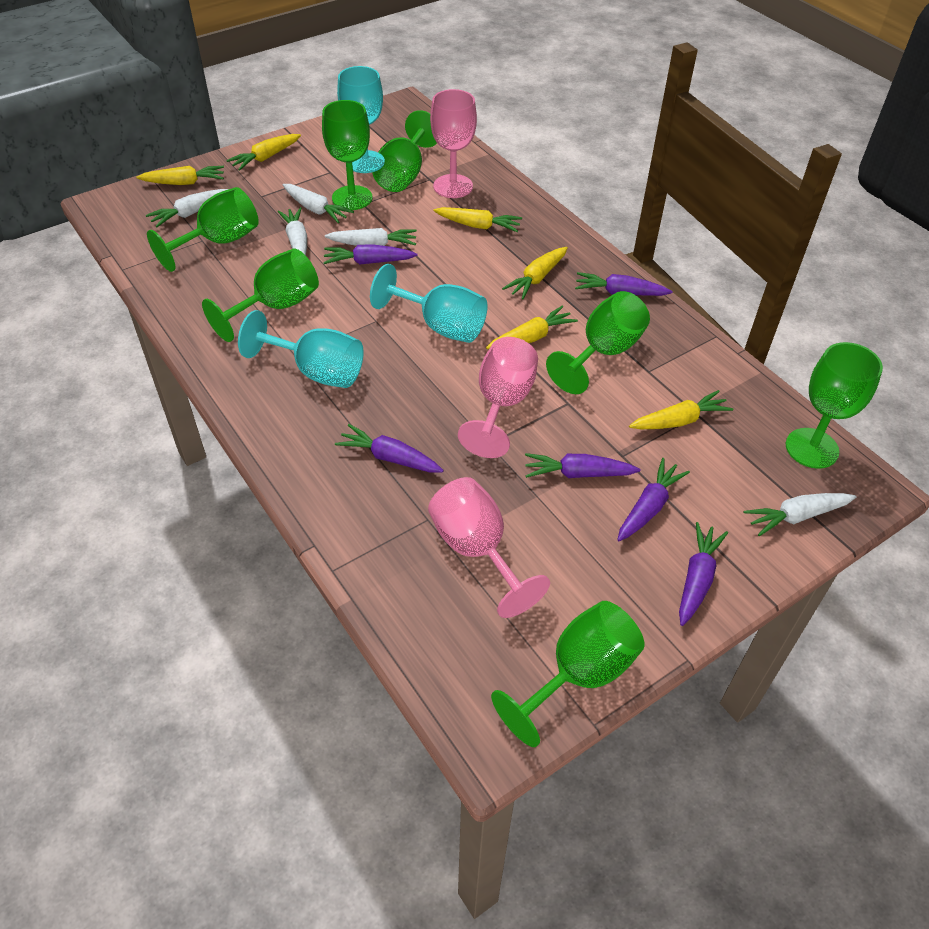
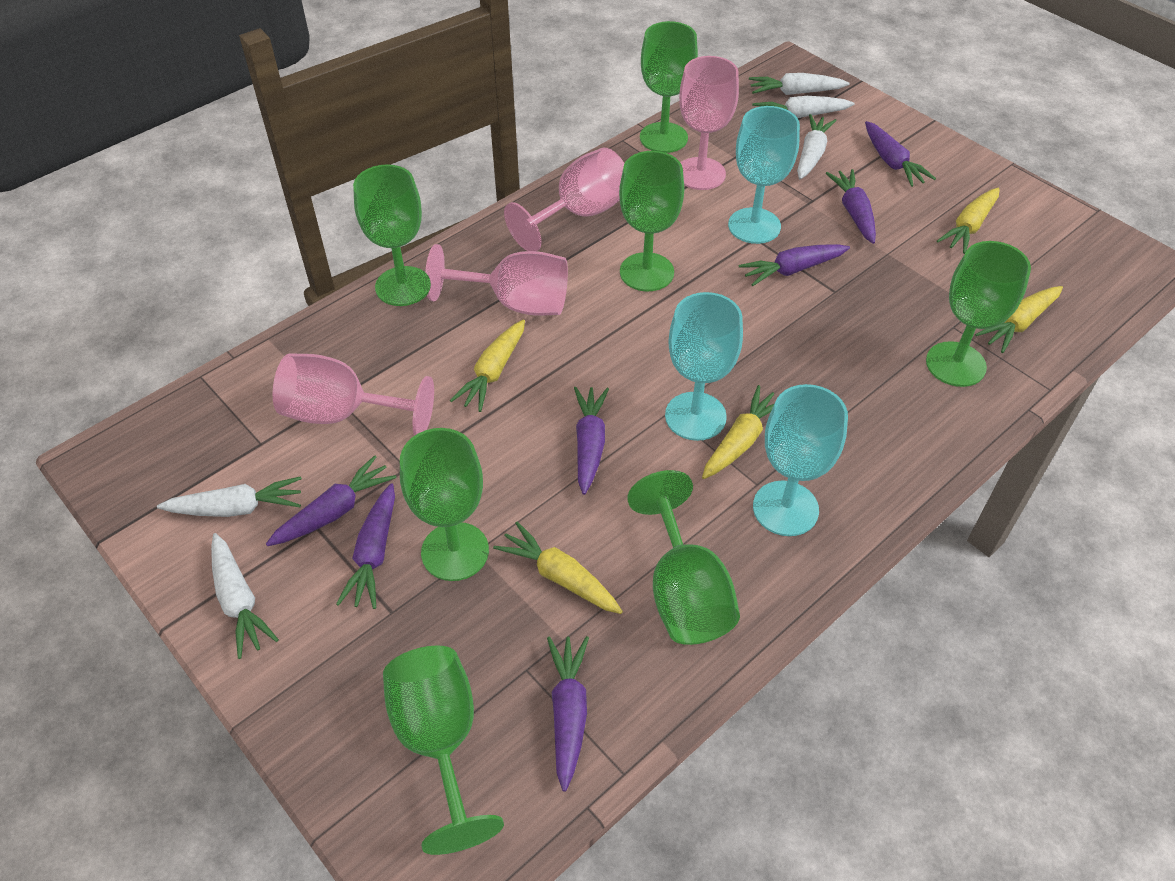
pink goblet: [428,477,550,618] [430,89,477,198] [458,337,538,458] = 3 -> [273,353,434,436] [425,244,568,316] [504,148,624,251] [679,56,739,190] = 4
purple carrot: [323,244,417,265] [335,424,444,473] [525,453,641,478] [575,272,673,296] [617,458,690,541] [679,522,728,626] = 6 -> [266,455,397,546] [336,484,395,609] [547,636,589,792] [574,387,609,495] [739,244,850,286] [826,169,876,244] [865,121,936,187] = 7
yellow carrot: [136,166,224,185] [226,134,301,171] [434,207,522,232] [486,306,578,349] [502,247,568,299] [629,390,733,429] = 6 -> [450,319,525,412] [493,522,623,614] [702,385,774,479] [937,188,1000,254] [975,286,1063,353] = 5

